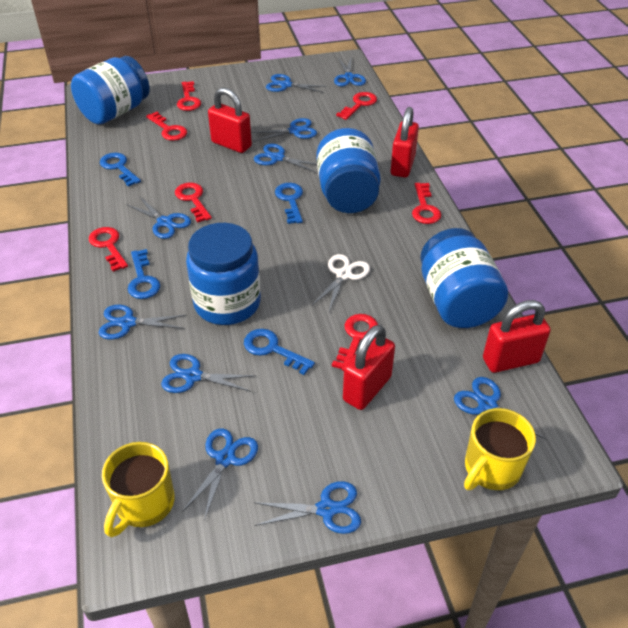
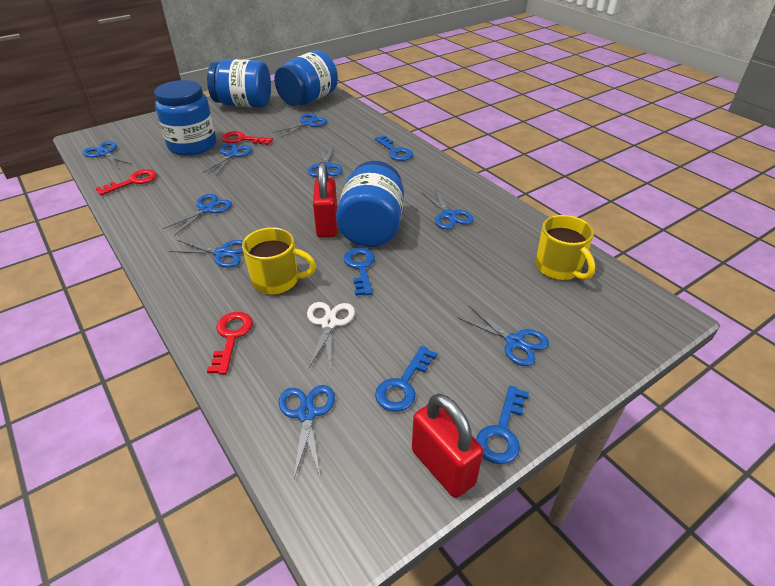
blue scissors: [99,305,187,339] [126,196,191,239] [161,354,256,393] [182,428,258,520] [251,118,317,142] [254,144,317,173] [254,481,361,534] [266,74,327,93] [334,57,366,86] [454,377,547,440] = 10 -> [82,141,131,169] [163,194,232,235] [169,240,243,268] [203,143,252,176] [272,113,327,138] [279,385,335,478] [308,144,343,177] [421,189,474,229] [457,306,549,366] = 9
red key: [89,227,128,272] [146,112,187,141] [175,183,212,222] [177,81,201,111] [332,314,378,371] [336,92,377,120] [412,183,441,224] = 7 -> [96,169,157,195] [207,312,253,375] [221,131,273,145] = 3
red padlock: [208,87,252,153] [343,325,395,410] [391,107,419,177] [483,300,551,373] = 4 -> [313,162,337,238] [412,394,483,498] = 2

